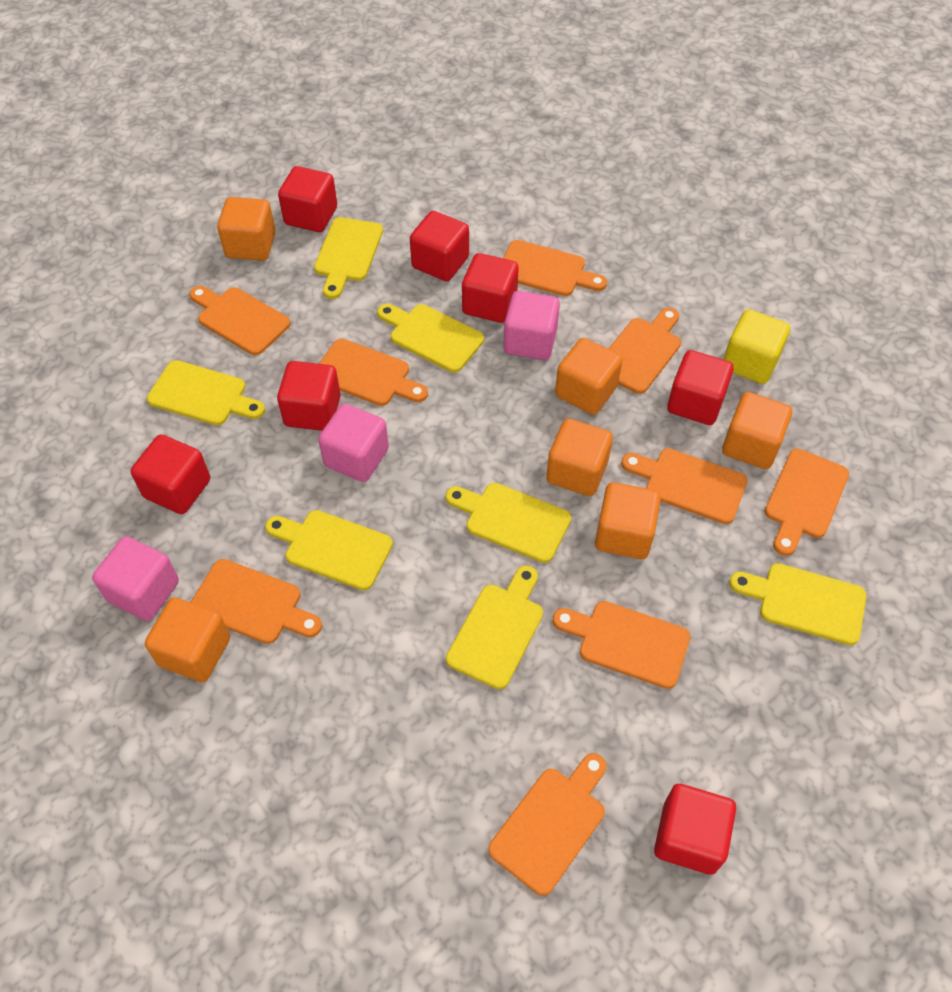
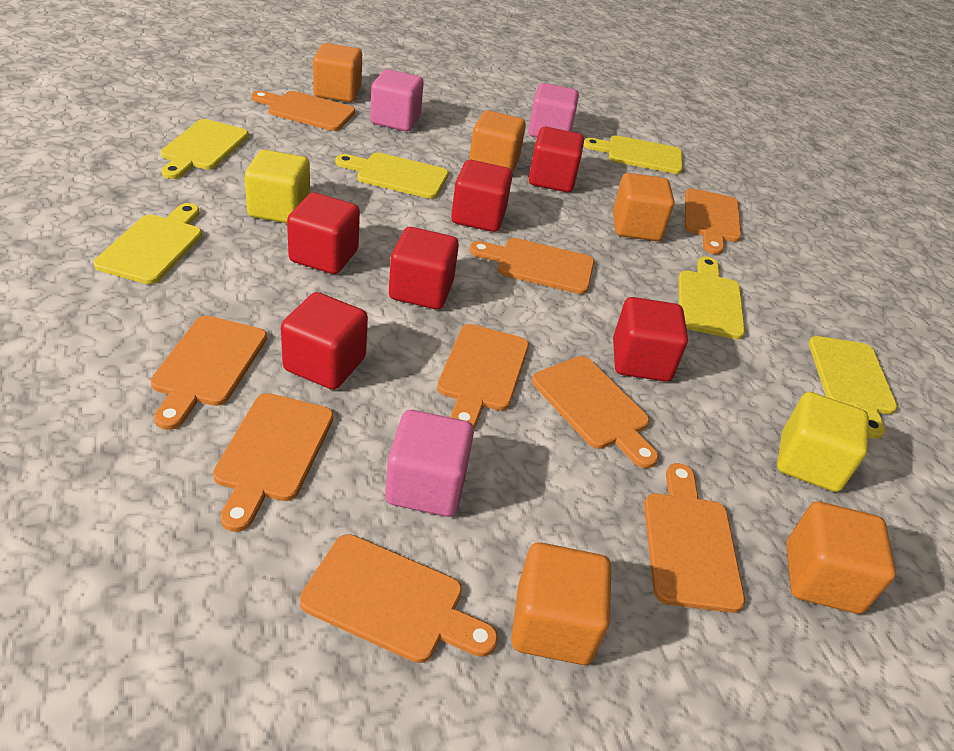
orange cube: [145,597,230,682] [217,197,276,261] [546,419,613,496] [555,338,623,415] [595,482,661,559] [722,392,792,469] = 6 -> [313,43,362,102] [469,110,526,172] [511,542,611,665] [613,173,674,241] [786,502,896,614] = 5
red cube: [131,434,210,514] [277,361,341,431] [278,166,337,232] [410,211,469,281] [462,253,519,323] [654,784,736,875] [667,350,734,425] = 7 -> [281,292,368,390] [287,193,360,274] [389,227,459,309] [451,160,513,232] [529,127,584,192] [613,297,688,382] = 6
yellow cube: [723,309,790,384] = 1 -> [244,149,310,223] [777,392,869,492] = 2
yellow cutting board: [147,360,265,425] [265,510,393,590] [314,217,383,299] [377,304,484,372] [445,483,571,563] [446,565,543,689] [729,563,866,645] = 7 -> [94,203,202,284] [161,119,249,179] [335,153,449,199] [583,135,683,174] [678,256,745,339] [809,336,897,439] = 6

